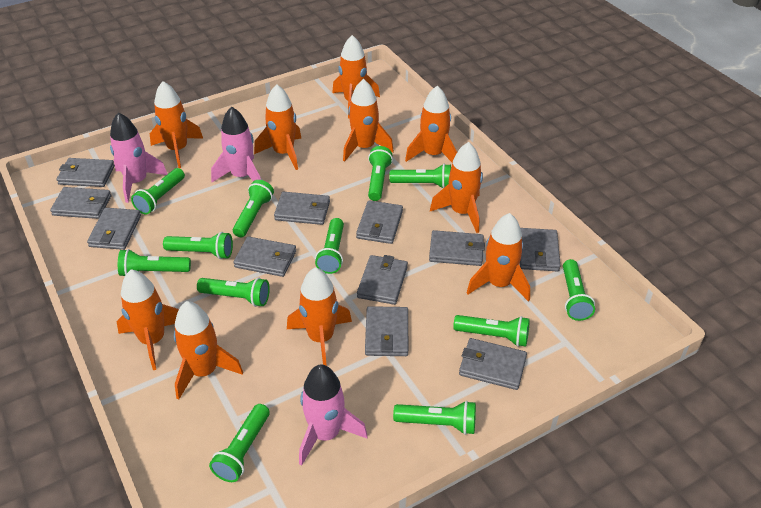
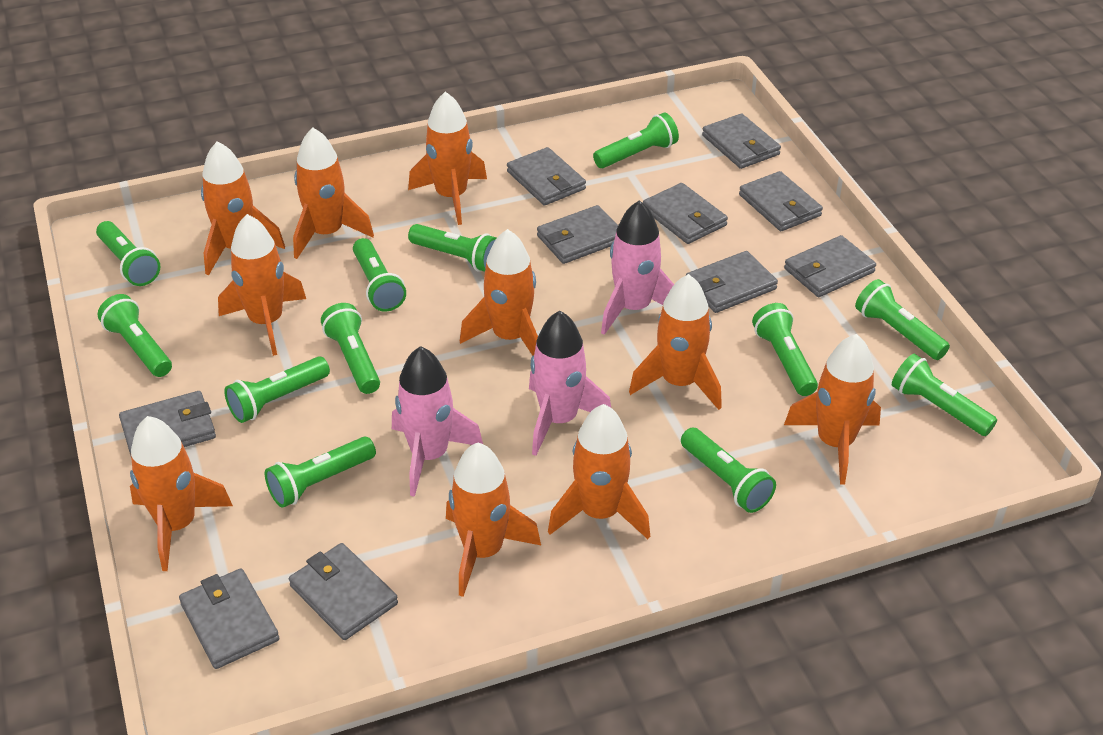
grey wallet: [50,187,111,219] [57,158,115,187] [87,208,141,250] [233,236,296,277] [274,192,330,225] [356,200,403,244] [357,255,408,305] [365,306,408,356] [429,230,485,266] [459,338,527,390] [520,228,560,272] = 11 -> [119,391,216,456] [179,568,279,669] [289,543,398,640] [507,147,586,206] [537,205,618,264] [643,183,728,244] [686,251,778,313] [702,113,781,169] [739,171,823,231] [784,235,876,297] = 10

